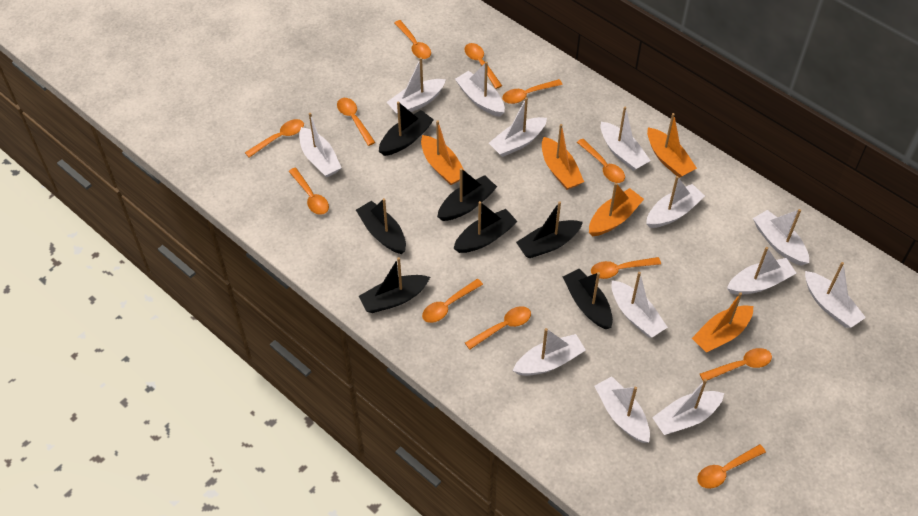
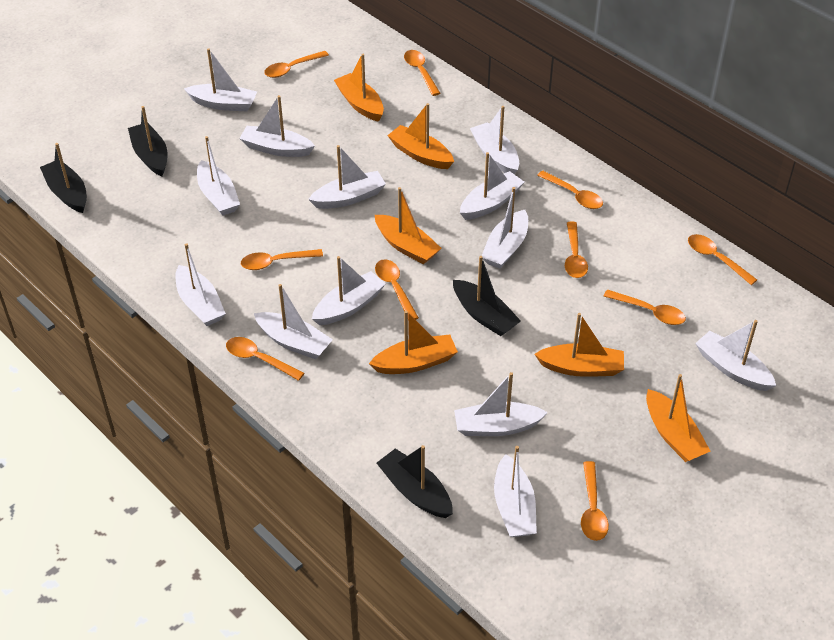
black boat: [356,198,406,254] [359,257,430,313] [379,101,434,156] [437,168,497,221] [453,201,517,253] [516,201,583,258] [563,269,613,329] = 7 -> [40,143,87,213] [128,106,167,176] [377,445,453,518] [453,256,521,336] = 4
orange boat: [421,121,464,185] [542,124,584,190] [589,183,644,236] [647,113,697,178] [692,292,753,353] = 5 -> [334,54,384,122] [369,311,458,374] [375,187,442,264] [387,103,454,169] [534,313,624,377] [646,374,711,462] = 6
orange spoon: [245,119,304,158] [288,168,329,215] [337,98,375,146] [394,20,431,59] [422,279,483,323] [464,43,502,89] [465,306,531,350] [502,79,563,104] [577,139,625,183] [591,257,661,279] [697,444,766,489] [700,348,772,381] = 12 -> [226,337,304,381] [241,249,323,270] [264,51,329,78] [375,259,419,321] [404,50,440,96] [537,171,603,209] [565,221,588,278] [581,461,609,541] [603,289,686,325] [688,234,757,285] = 10

